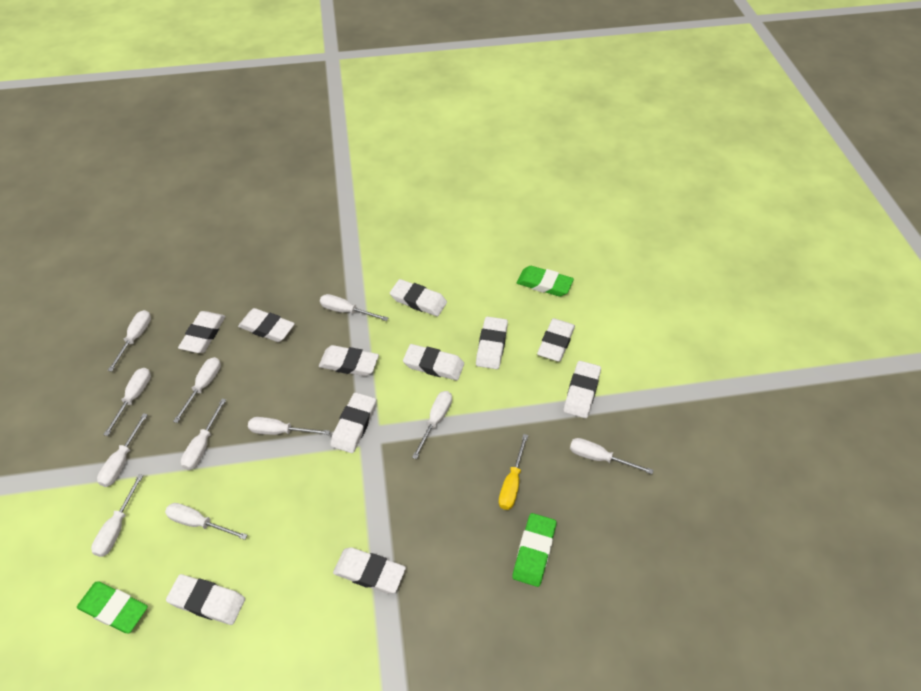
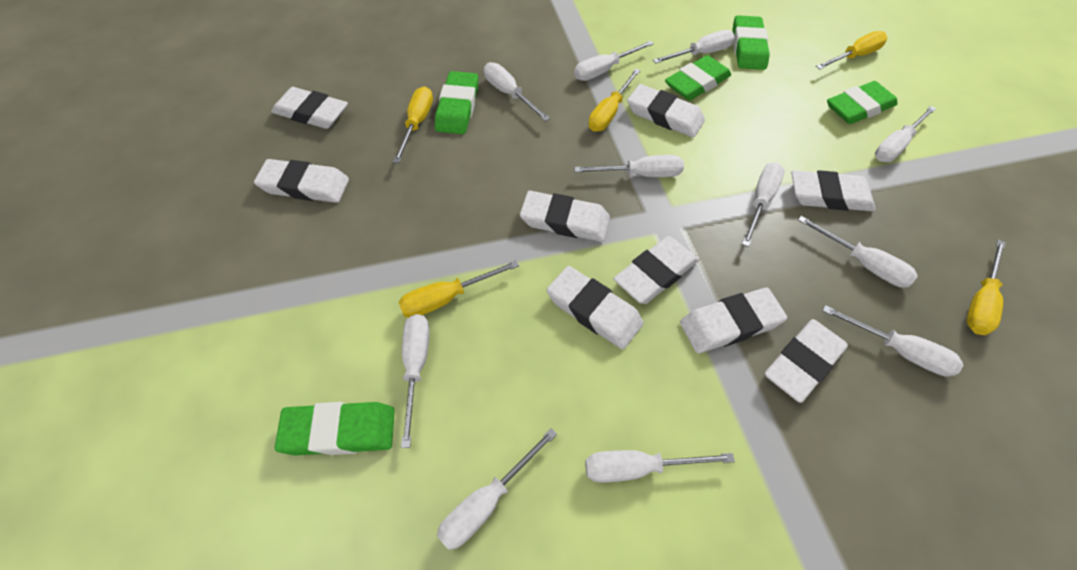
green eraser: [77,581,148,633] [513,513,556,587] [517,266,574,297] = 3 -> [274,402,395,456] [435,71,478,134] [665,55,731,101] [732,15,770,70] [827,81,898,124] = 5
white eraser: [166,574,245,625] [178,311,226,353] [238,308,295,342] [319,345,379,376] [331,392,376,453] [333,547,406,594] [390,279,447,316] [403,344,464,380] [476,316,508,369] [537,318,575,361] [564,361,601,418] = 11 -> [254,159,349,203] [271,87,348,129] [520,191,610,242] [547,266,644,349] [614,236,699,304] [627,84,705,138] [680,288,787,353] [765,319,848,403] [791,170,875,211] = 9
yellow screwdriver: [499,434,528,510] = 1 -> [393,87,433,163] [398,260,519,318] [588,68,641,132] [816,31,888,69] [967,240,1006,335] = 5

